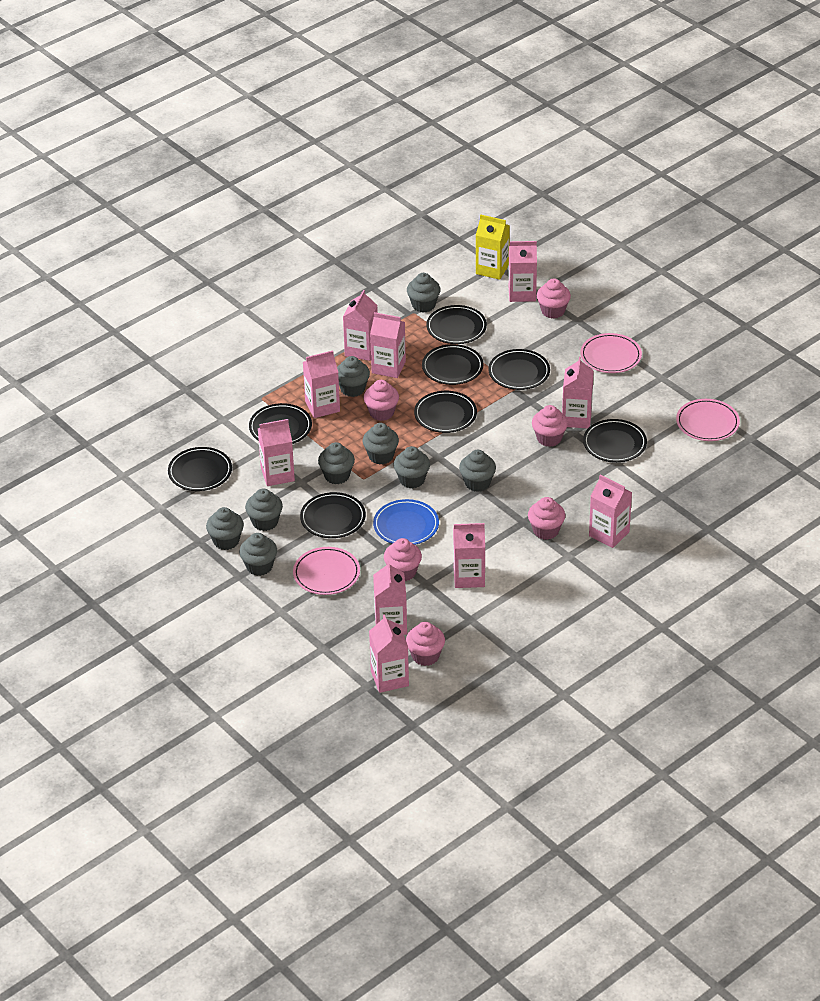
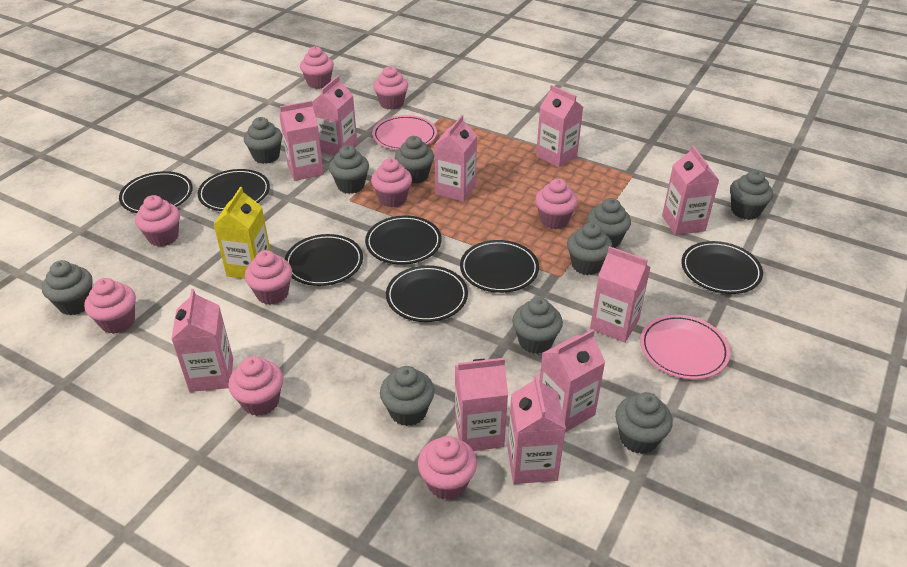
black plate: [168,447,232,491] [249,403,312,444] [300,492,366,538] [414,391,477,433] [422,344,483,385] [426,305,487,344] [488,349,550,390] [583,419,647,462] = 8 -> [119,171,193,213] [197,169,270,211] [285,234,363,286] [365,216,442,265] [386,265,468,322] [460,240,539,293] [681,241,763,294] = 7
blue plate: [373,499,439,545] = 1 -> none = 0
grey cupcake: [206,507,244,550] [239,533,277,576] [245,488,283,531] [318,442,355,484] [337,356,370,397] [363,423,399,464] [394,446,430,488] [407,273,441,313] [459,450,496,492] = 9 -> [42,260,93,315] [244,117,283,164] [329,145,369,194] [380,366,435,426] [395,136,434,184] [512,297,563,354] [567,222,613,275] [587,198,631,248] [615,392,673,454] [730,170,773,220] = 10
pink cupcake: [364,380,399,421] [384,538,422,581] [406,622,445,666] [528,497,565,540] [532,405,568,447] [537,279,571,319] = 6 -> [84,278,136,334] [135,195,180,247] [228,356,283,416] [245,250,292,305] [300,46,334,89] [371,158,412,207] [373,66,408,110] [418,436,477,500] [535,179,578,229] = 9
pink plate: [293,547,360,595] [580,333,642,373] [676,399,740,441] = 3 -> [372,115,437,150] [640,314,730,380] = 2

